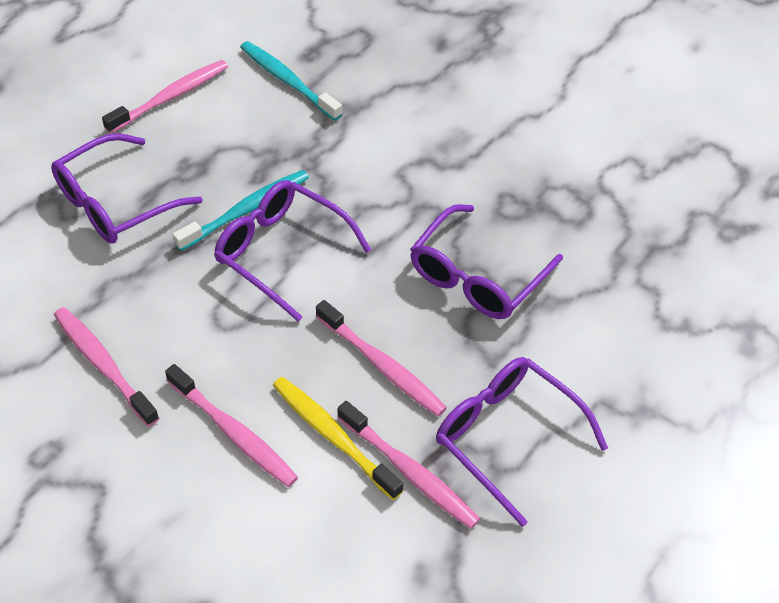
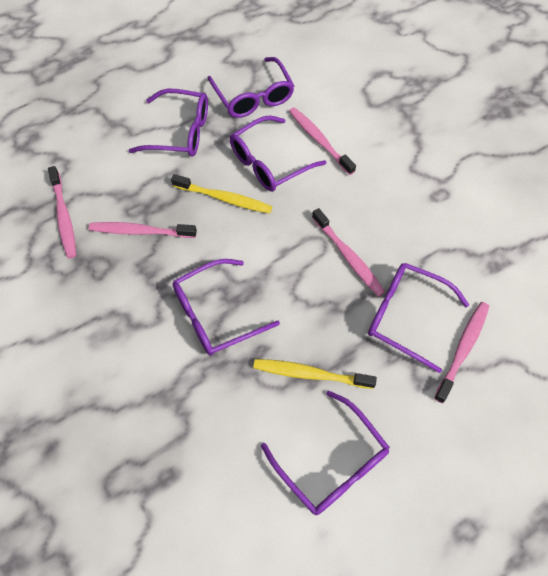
purple glasses: [51,133,203,244] [214,180,371,322] [410,204,563,319] [436,357,608,527] = 4 -> [129,89,208,157] [172,259,280,356] [207,57,294,118] [230,115,326,192] [261,390,390,515] [368,263,469,373] = 6
turquoise toothbrush: [173,170,309,251] [240,41,342,121] = 2 -> none = 0
yellow toothbrush: [273,377,403,500] = 1 -> [171,174,272,214] [253,359,377,389] = 2

